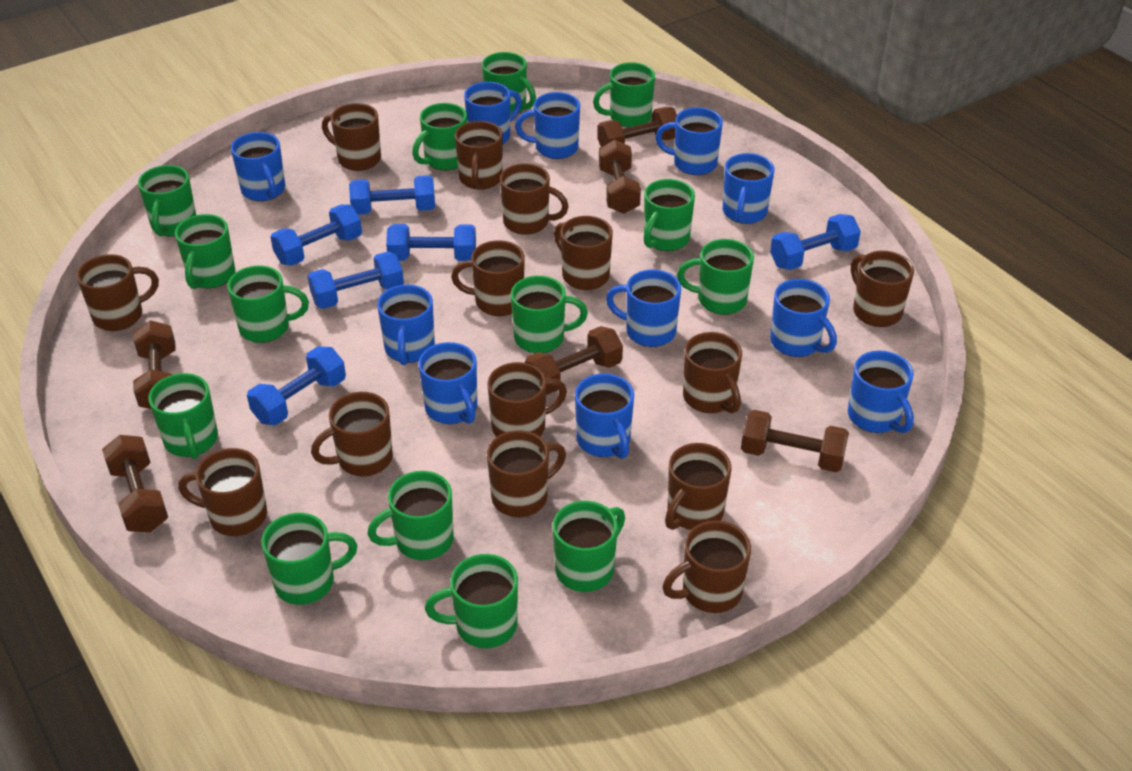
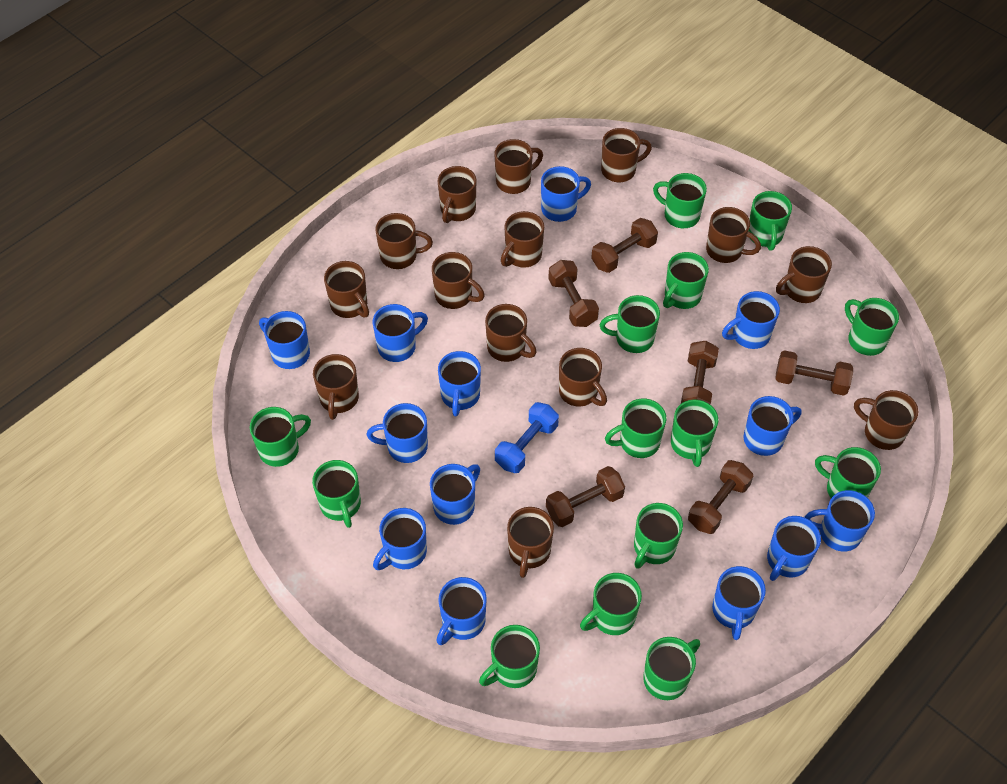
blue dumbbell: [247,346,346,425] [271,204,362,266] [308,251,404,309] [349,175,435,215] [386,224,476,261] [770,214,861,270] = 6 -> [495,402,559,473] = 1
blue mug: [231,132,285,201] [377,285,435,365] [418,342,477,424] [464,82,522,144] [515,92,580,159] [575,373,634,459] [606,269,681,347] [655,107,723,175] [722,153,775,224] [770,279,837,357] [848,351,914,433] = 11 -> [259,311,310,369] [367,403,428,463] [372,304,428,362] [373,508,427,570] [430,464,480,525] [437,577,487,645] [438,351,481,416] [541,166,591,222] [712,566,766,640] [722,291,780,349] [744,396,801,456] [767,516,821,581] [804,490,875,552] = 13

